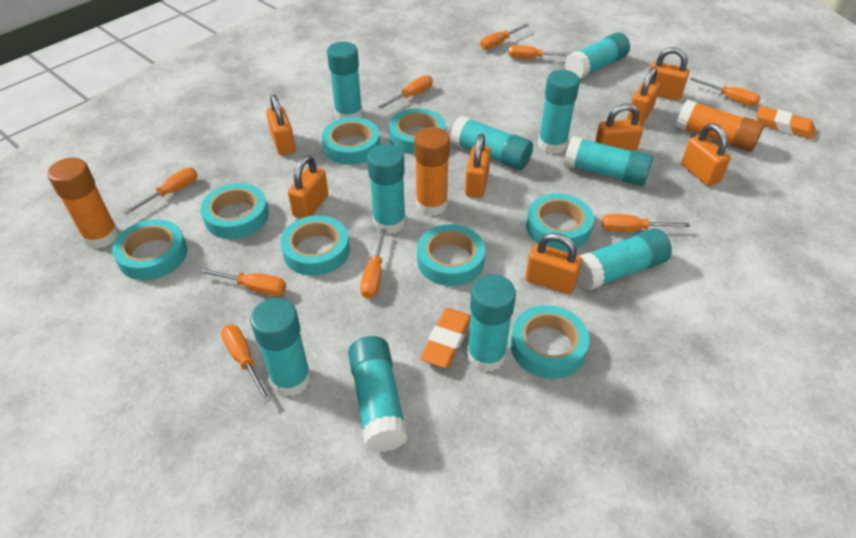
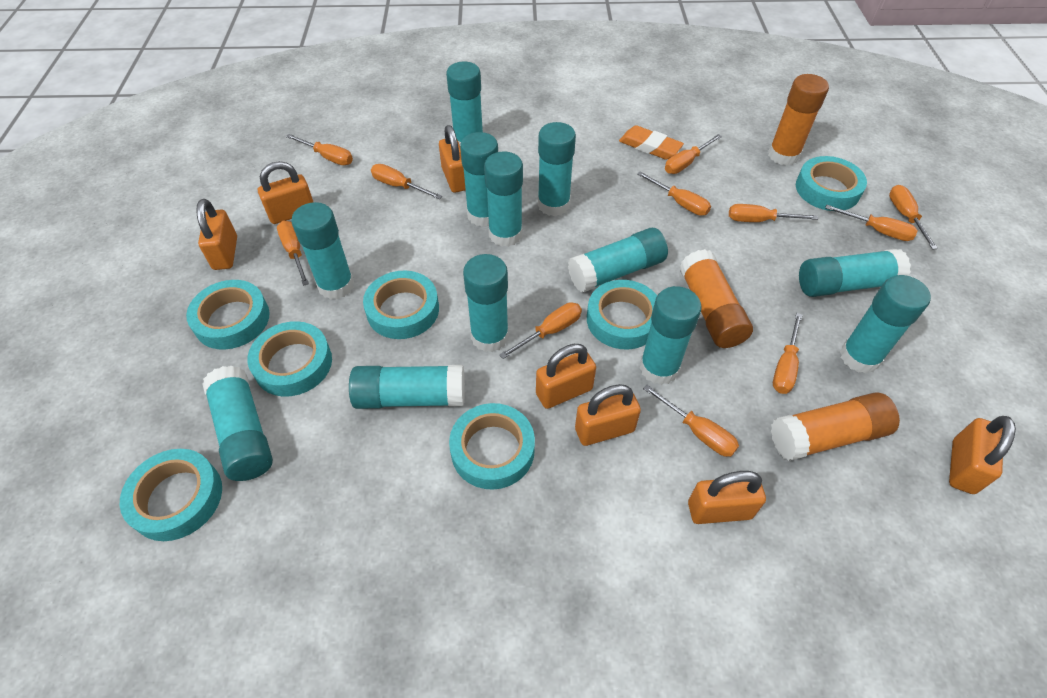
orange eraser: [420,308,471,368] [756,106,816,139] = 2 -> [619,125,684,160] = 1
orange padlock: [266,94,296,155] [288,155,328,219] [465,134,491,198] [525,233,582,295] [595,103,643,151] [627,67,660,125] [649,47,689,100] [681,123,731,186] = 8 -> [196,199,237,270] [258,161,314,224] [439,125,466,193] [536,344,596,409] [575,384,641,446] [688,471,766,524] [949,416,1016,494] = 7
orange screwdriver: [124,168,198,215] [198,268,286,296] [221,324,271,403] [360,229,387,299] [378,75,433,109] [480,24,529,50] [508,45,570,59] [602,214,690,232] [690,78,761,106] = 9 -> [277,221,309,286] [286,134,353,165] [371,164,442,199] [499,302,582,359] [637,171,711,216] [643,385,739,457] [665,134,722,174] [729,204,818,222] [773,313,802,394] [825,205,918,241] [889,185,938,250] = 11
turquoise glue stick: [250,298,311,396] [327,42,363,120] [348,336,408,452] [367,144,406,234] [450,116,533,170] [467,274,516,372] [538,70,580,154] [564,136,653,186] [565,32,630,79] [578,228,672,290] = 10 -> [203,366,273,481] [291,202,354,299] [349,365,465,409] [446,61,483,145] [460,132,498,227] [463,254,509,352] [484,151,523,247] [538,122,576,216] [568,228,668,293] [640,286,702,385] [799,249,911,297] [840,275,931,374] = 12
turquoise tape: [112,219,187,280] [200,183,269,239] [280,215,350,276] [322,117,380,165] [389,108,446,155] [417,224,485,286] [510,305,590,379] [526,193,594,251] = 8 -> [120,449,222,541] [186,280,270,350] [247,321,332,397] [363,271,439,339] [449,403,535,490] [587,280,657,349] [796,156,867,211] = 7

